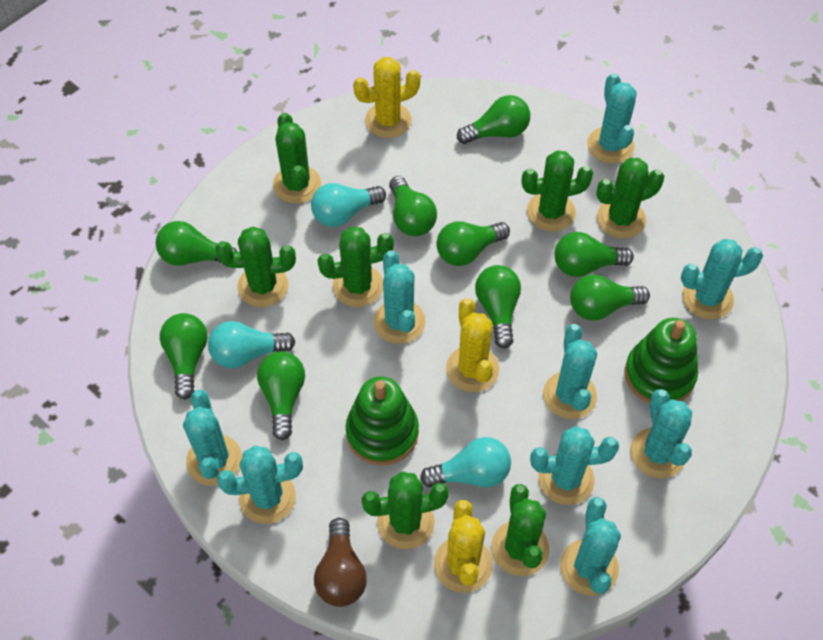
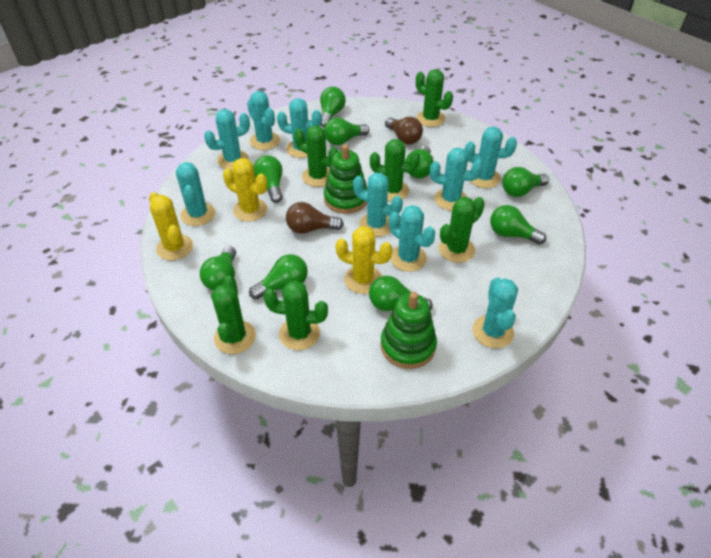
brown light bulb: [314,518,367,607] = 1 -> [286,202,344,234] [385,117,423,144] = 2
green cactus: [215,226,296,307] [273,113,321,203] [317,227,394,307] [361,471,449,550] [491,484,549,576] [522,150,593,232] [596,158,664,238] = 7 -> [211,276,256,354] [263,280,328,350] [294,125,338,187] [370,139,420,201] [416,69,453,127] [438,197,485,263] = 6
turquoise light bulb: [208,321,296,368] [311,183,386,227] [420,437,511,487] = 3 -> none = 0

